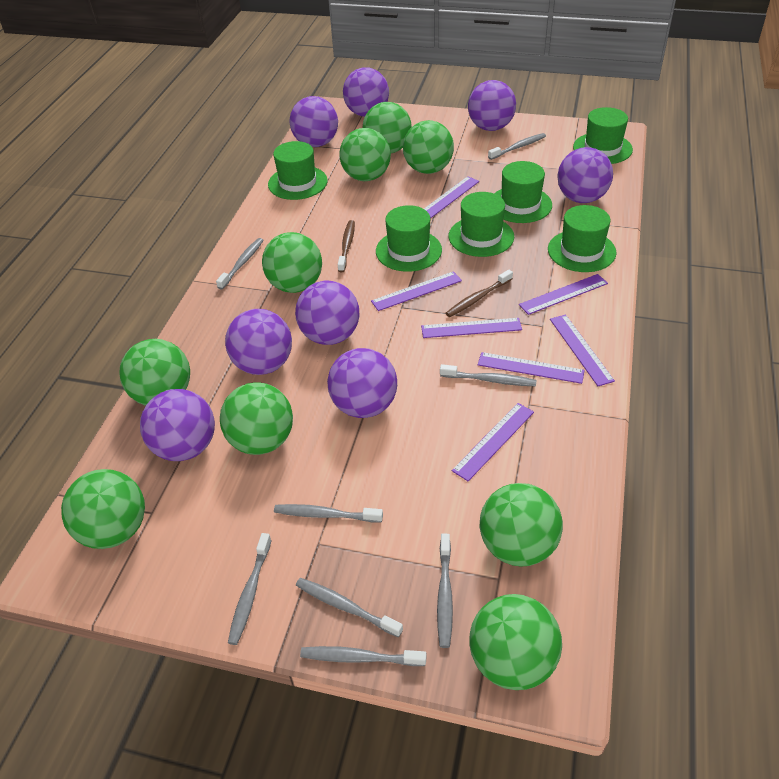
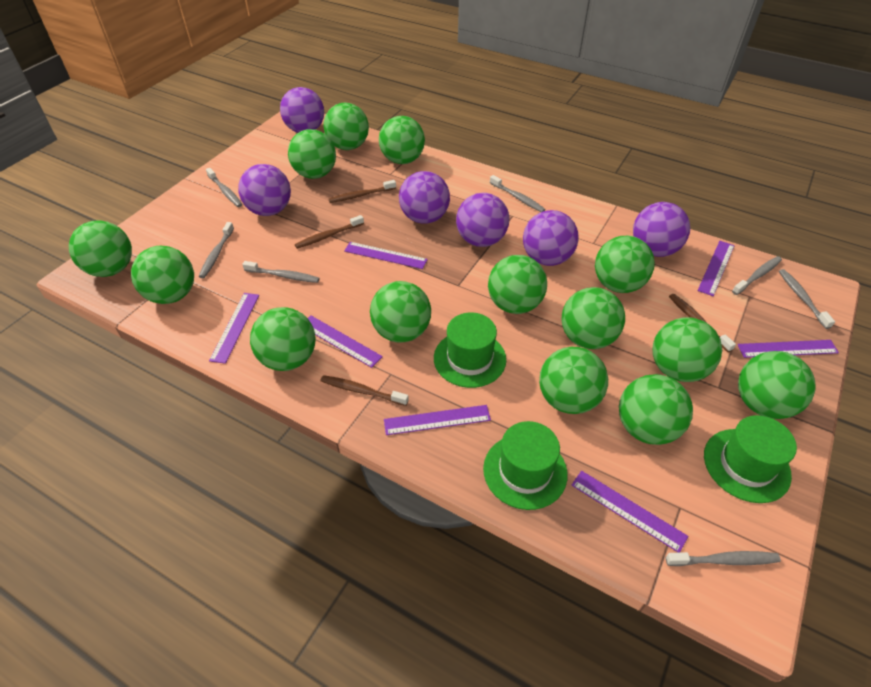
brown toothbrush: [338,220,355,272] [446,270,513,317] = 2 -> [295,215,364,249] [321,375,409,406] [329,180,396,203] [669,294,736,352] = 4
green ball: [61,469,145,549] [119,339,190,406] [220,382,293,455] [262,232,322,293] [339,128,391,181] [363,102,412,153] [403,120,454,174] [469,594,562,690] [480,483,563,567] = 9 -> [69,220,132,277] [131,246,194,304] [250,307,316,371] [288,129,336,179] [323,103,369,150] [370,281,431,343] [379,116,425,164] [488,255,547,314] [539,347,608,414] [561,287,625,349] [595,236,655,293] [619,374,693,445] [653,317,722,382] [738,351,816,419] = 14
green hat: [268,141,327,200] [376,205,442,272] [449,192,514,257] [494,161,552,223] [548,205,617,272] [573,107,633,164] = 6 -> [434,313,506,388] [483,421,568,510] [704,415,797,503] = 3
grey toothbrush: [216,238,264,290] [228,533,272,645] [274,504,383,523] [296,578,403,638] [300,646,426,666] [437,534,453,648] [440,364,536,386] [488,133,546,160] = 8 -> [199,222,234,278] [206,168,242,207] [242,261,320,283] [490,175,546,212] [666,551,781,566] [732,256,782,295] [779,269,835,329] = 7
purple ball: [140,389,215,461] [225,309,292,375] [290,96,338,147] [295,280,359,345] [327,348,397,418] [343,67,389,117] [468,80,516,131] [557,147,613,203] = 8 -> [238,164,291,216] [280,87,324,133] [399,171,450,224] [456,193,509,247] [523,210,579,266] [633,202,690,257] = 6

